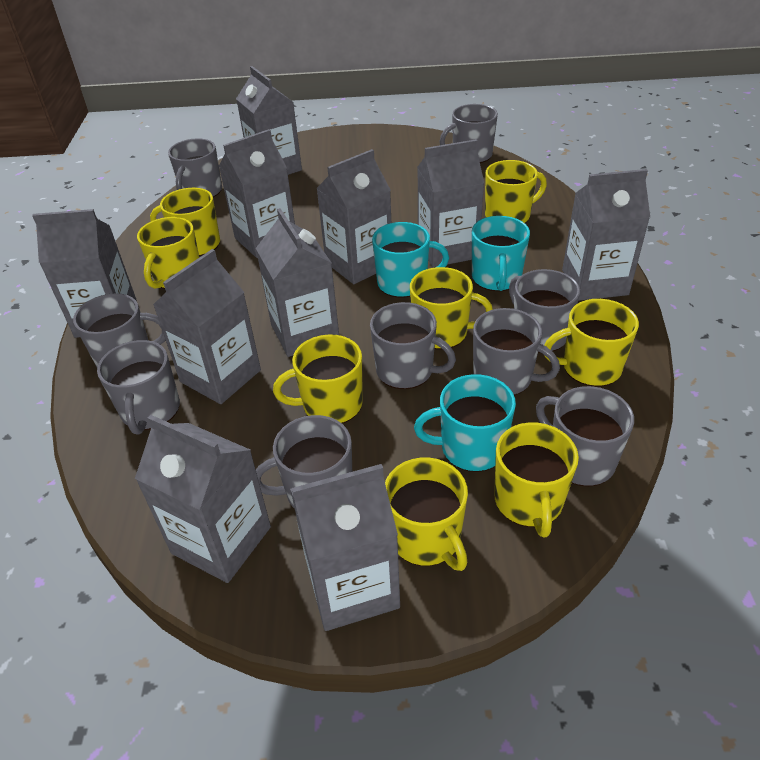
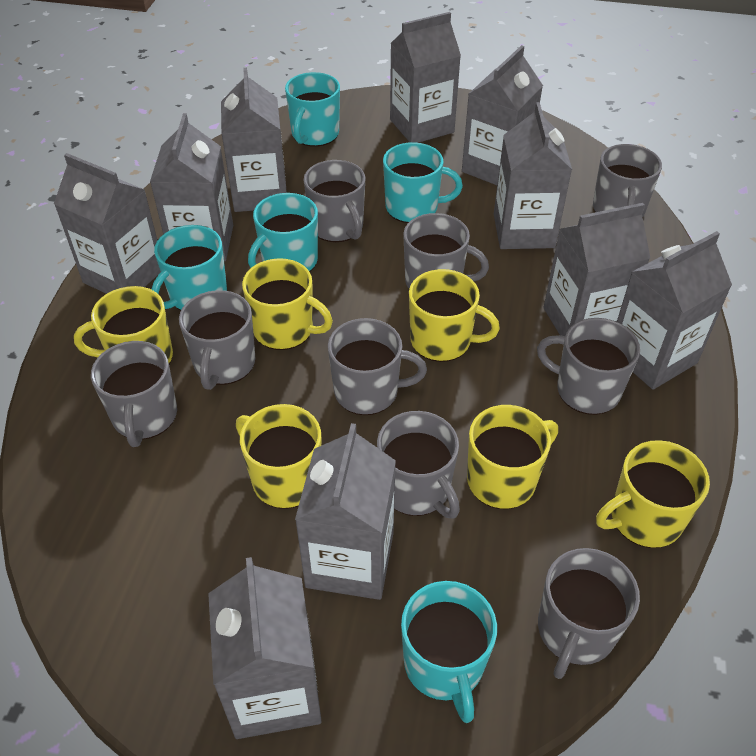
turquoise mug: [372,222,449,298] [414,374,516,472] [472,216,530,292] = 3 -> [151,225,227,310] [248,193,318,272] [285,72,340,147] [383,142,463,223] [401,581,497,723] = 5
yellow mug: [137,217,199,289] [150,188,220,256] [273,335,363,424] [385,458,468,571] [410,267,493,350] [485,160,547,223] [494,422,579,537] [544,299,639,387] = 8 -> [74,286,173,364] [236,404,321,509] [242,258,333,350] [409,269,500,362] [467,405,558,509] [596,440,710,548] = 6

